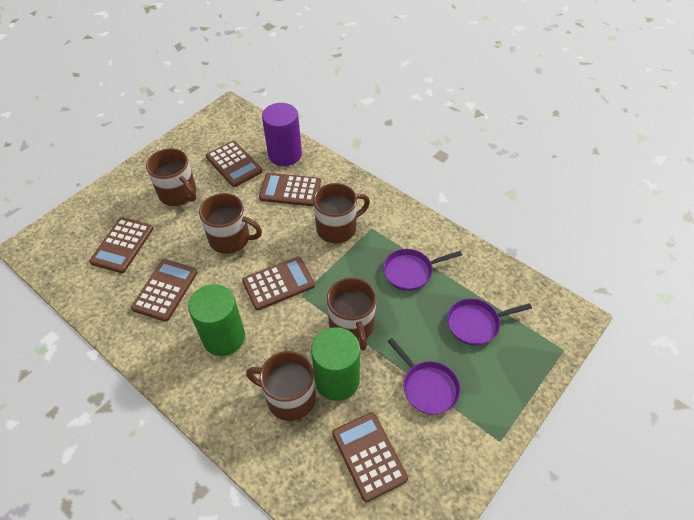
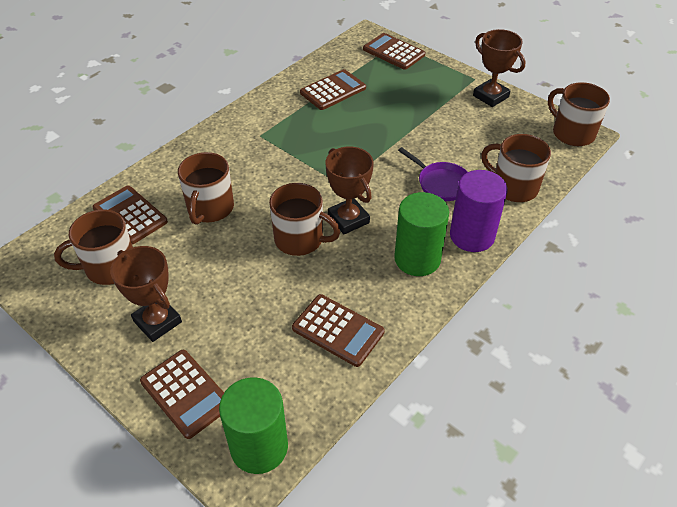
brown calculator: [89,217,153,273] [131,259,198,322] [206,141,262,187] [242,257,315,310] [259,173,321,206] [332,412,408,502] = 6 -> [93,186,168,244] [140,350,224,439] [292,294,385,367] [300,69,366,110] [363,33,425,70] = 5
brown trophy: none = 0 -> [110,246,182,342] [326,147,374,234] [473,29,526,107] = 3
purple pan: [383,249,462,291] [387,338,460,415] [447,299,532,345] = 3 -> [398,147,467,201] = 1

